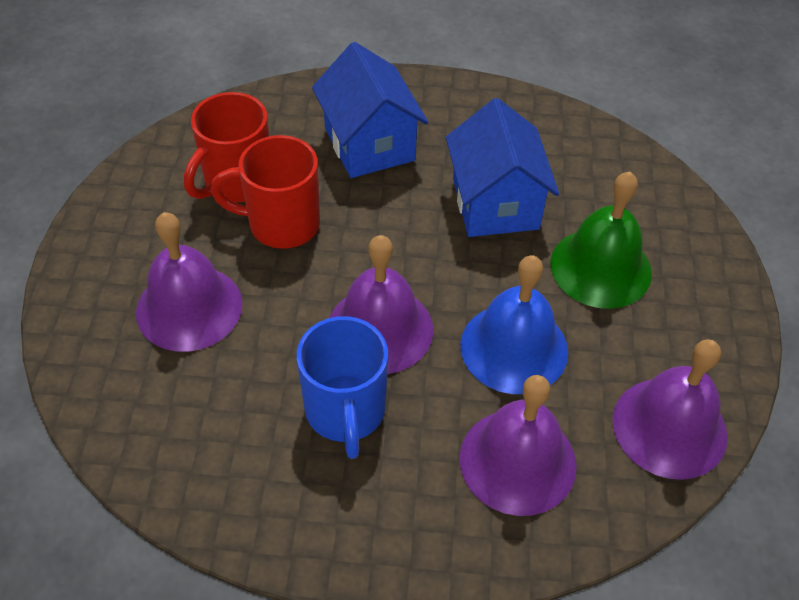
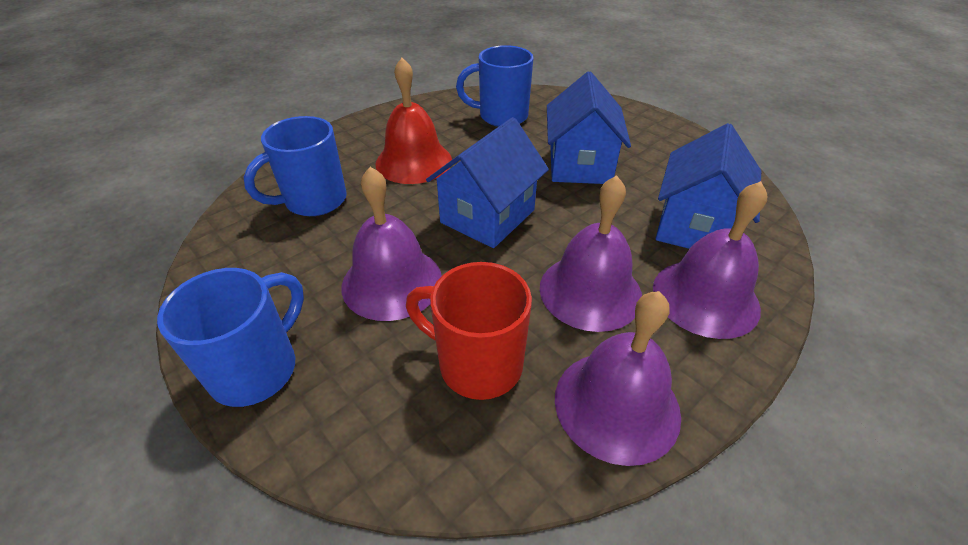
blue bell: [460,255,568,394] = 1 -> none = 0
blue house: [312,42,428,178] [446,98,559,237] = 2 -> [426,117,549,248] [547,71,631,184] [656,123,761,249] = 3
blue mug: [296,316,388,459] = 1 -> [157,268,304,407] [243,116,347,216] [456,45,534,127] = 3
green bell: [550,172,652,309] = 1 -> none = 0
red bell: none = 0 -> [376,58,452,184] = 1
red mug: [184,92,269,203] [211,135,320,249] = 2 -> [406,262,532,400] = 1

